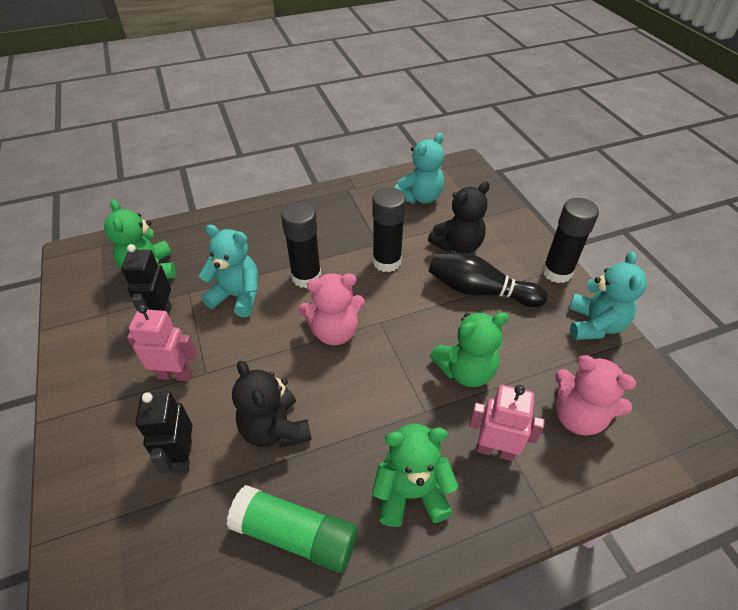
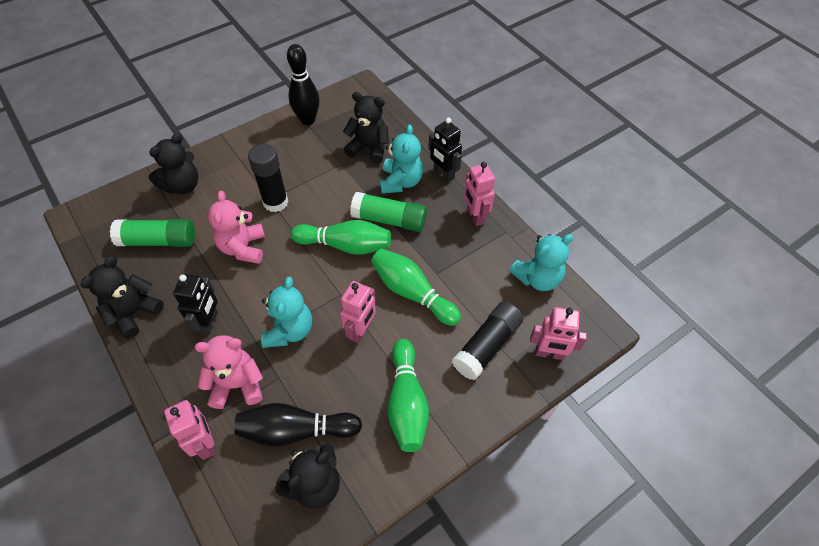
black bowling pin: [428,253,548,307] = 1 -> [234,403,362,447] [287,44,320,125] = 2
black glue stick: [281,202,321,288] [372,188,406,272] [542,198,599,283] = 3 -> [248,144,288,212] [452,302,523,380] = 2
black teddy bear: [232,361,312,448] [428,181,490,253] = 2 -> [81,256,164,339] [149,134,199,194] [276,444,340,509] [343,92,389,164] = 4
green bowling pin: none = 0 -> [291,220,391,255] [371,249,461,326] [387,339,429,452] = 3
green glue stick: [227,485,357,573] = 1 -> [110,219,195,247] [350,192,427,232] = 2
green teddy bear: [104,199,176,279] [372,424,459,527] [430,312,509,387] = 3 -> none = 0
pink robot: [127,305,197,381] [469,385,545,461] = 2 -> [164,399,215,460] [340,281,376,343] [464,162,495,226] [530,307,587,360] = 4

